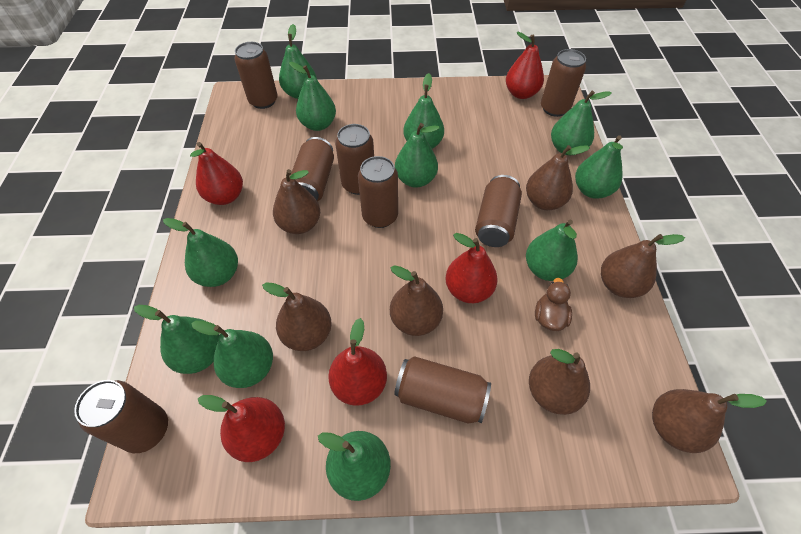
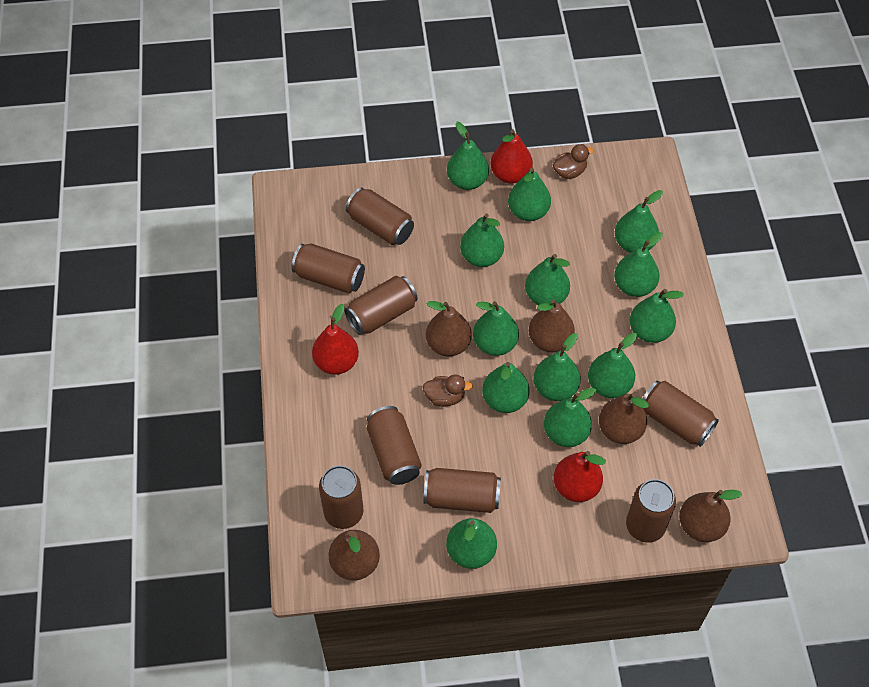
brown duck: [535,278,572,331] = 1 -> [423,374,473,407] [553,144,594,179] = 2
brown pear: [262,282,332,351] [273,169,320,234] [390,265,443,336] [526,145,590,210] [529,349,590,415] [601,234,685,298] [652,389,767,453] = 7 -> [329,530,380,580] [426,301,472,356] [528,299,575,352] [599,393,649,444] [679,490,742,542] = 5
green pear: [134,305,220,374] [163,218,238,287] [191,321,273,388] [279,24,317,99] [289,62,336,131] [318,431,391,501] [395,123,440,188] [403,73,444,149] [526,220,578,281] [551,90,612,155] [575,135,623,199] = 11 -> [446,518,497,569] [447,122,489,190] [460,213,504,267] [473,301,519,356] [482,362,530,413] [508,168,551,221] [525,254,570,305] [533,333,581,401] [544,388,596,447] [588,333,637,398] [614,232,663,297] [615,190,663,253] [630,289,684,343] = 13
red pear: [190,142,243,205] [198,395,285,462] [328,318,387,406] [445,233,498,303] [506,31,544,99] = 5 -> [312,304,359,375] [490,129,533,184] [553,451,606,502] = 3

